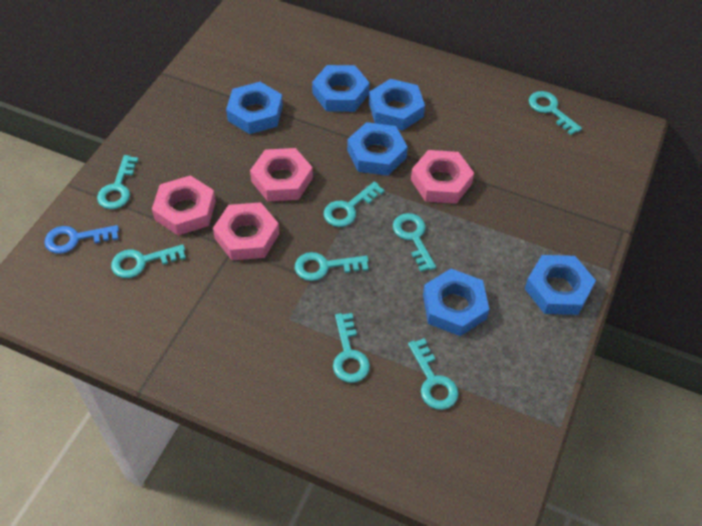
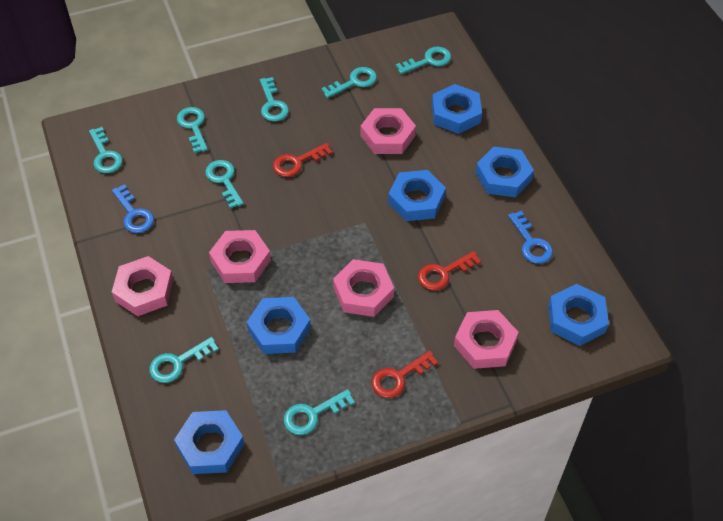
blue key: [44,225,119,254] = 1 -> [112,184,154,233] [508,211,553,264] = 2
pink nut: [152,175,216,236] [213,202,279,260] [250,148,313,201] [411,150,474,204] = 4 -> [112,256,174,316] [209,230,271,283] [333,259,394,317] [361,108,416,154] [454,310,519,369] = 5
red key: none = 0 -> [273,143,333,177] [371,351,438,398] [418,251,481,290] = 3

